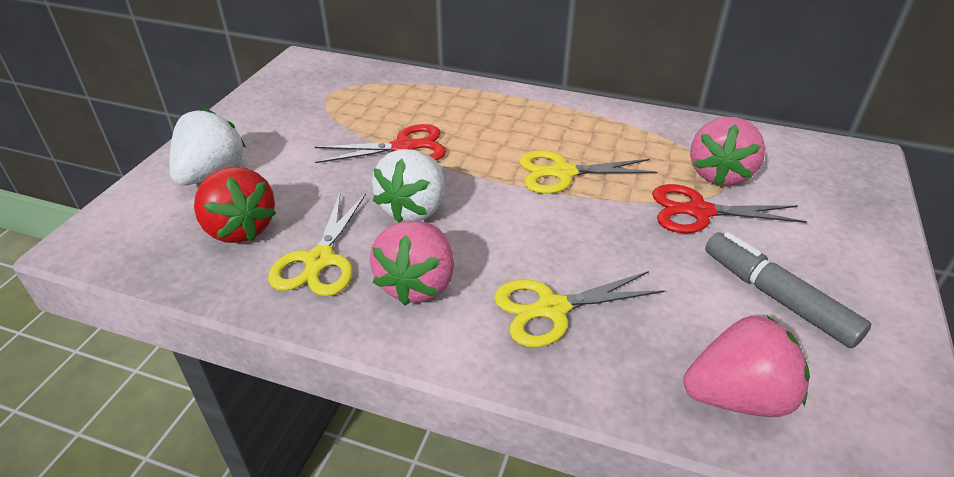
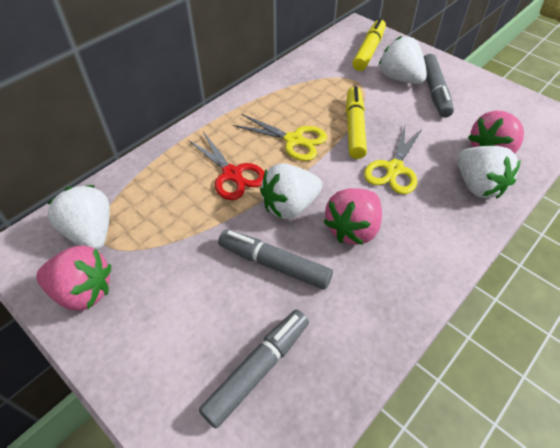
grey marker: [705,232,871,348] = 1 -> [199,310,309,429] [218,229,333,290] [424,54,454,118] = 3
red scissors: [315,124,446,163] [652,184,807,233] = 2 -> [188,132,264,200] = 1
red strawberry: [194,167,276,243] = 1 -> none = 0
white strawberry: [169,108,246,186] [372,149,444,223] = 2 -> [47,185,110,250] [260,163,322,219] [379,36,427,84] [457,146,521,198] = 4
yellow marker: none = 0 -> [346,86,367,159] [352,18,386,71] = 2
yellow scissors: [268,193,366,296] [494,271,665,347] [519,150,657,194] = 3 -> [233,114,327,161] [364,126,423,194] = 2

